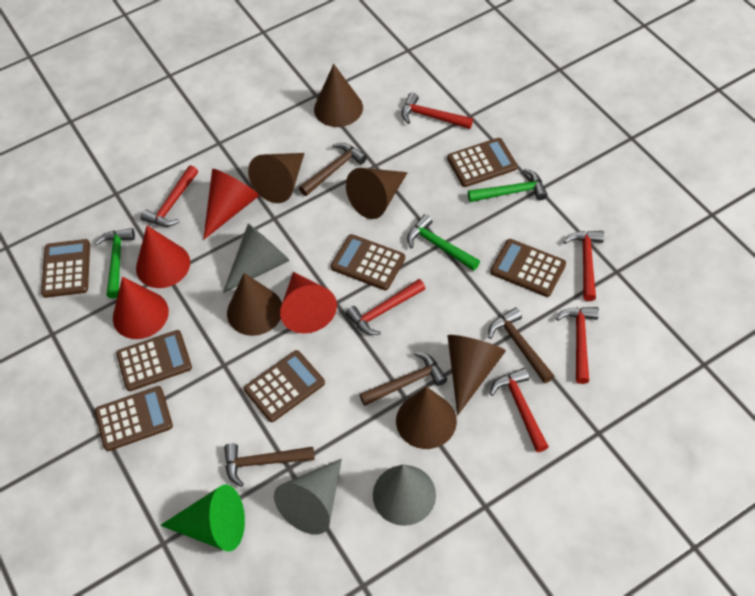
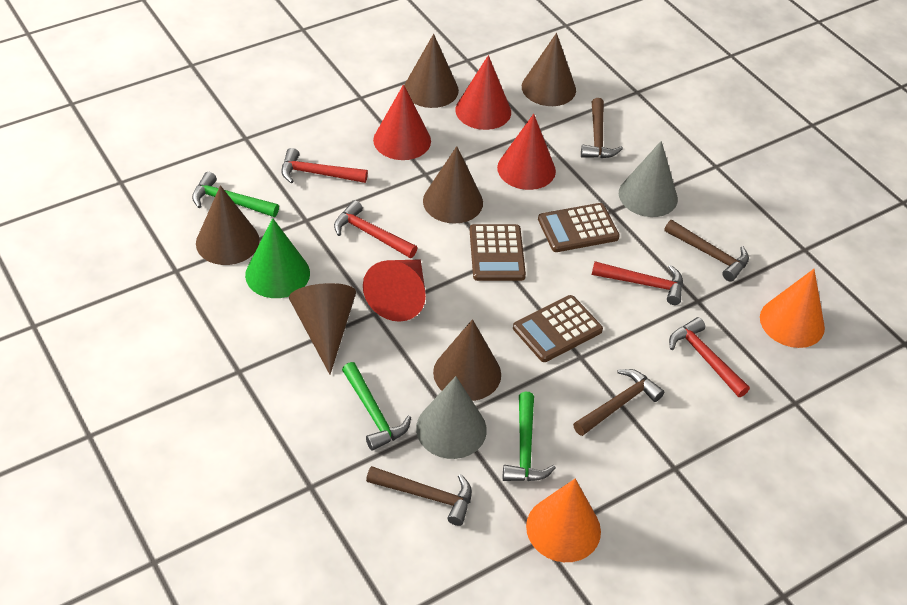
brown calculator: [41,239,90,298] [95,386,173,451] [116,330,192,391] [244,350,325,422] [331,234,405,290] [447,138,518,187] [491,239,566,297] = 7 -> [470,224,526,281] [513,295,603,362] [538,203,620,252] = 3
grey cone: [223,223,290,293] [274,459,342,535] [373,464,436,526] = 3 -> [416,376,487,459] [619,141,678,217] = 2
orange cone: none = 0 -> [526,479,601,562] [760,269,825,348] = 2
red hammer: [141,165,198,227] [346,279,426,335] [402,93,473,129] [490,368,549,452] [556,307,599,384] [563,231,604,301] = 6 -> [281,148,368,183] [334,200,417,258] [592,261,683,305] [669,317,750,397] = 4

